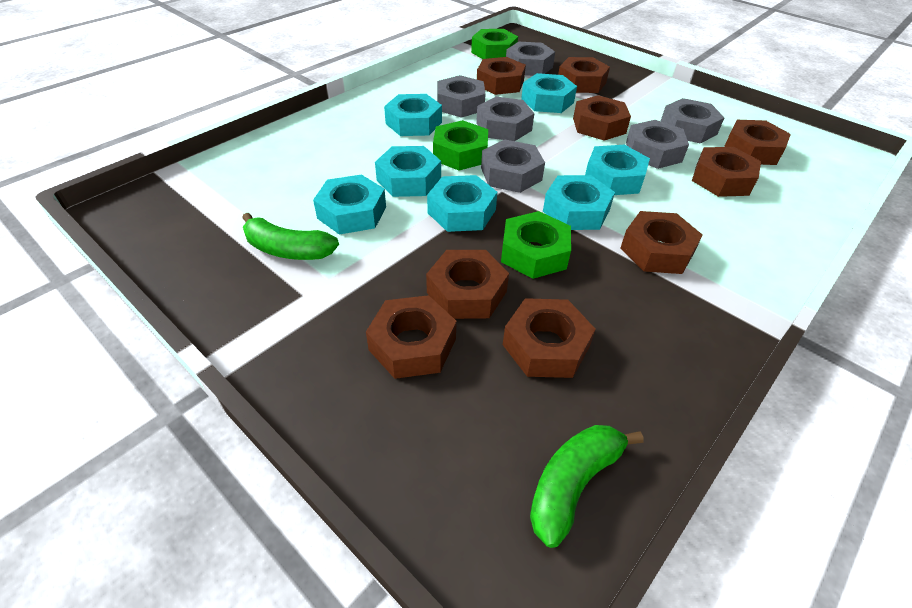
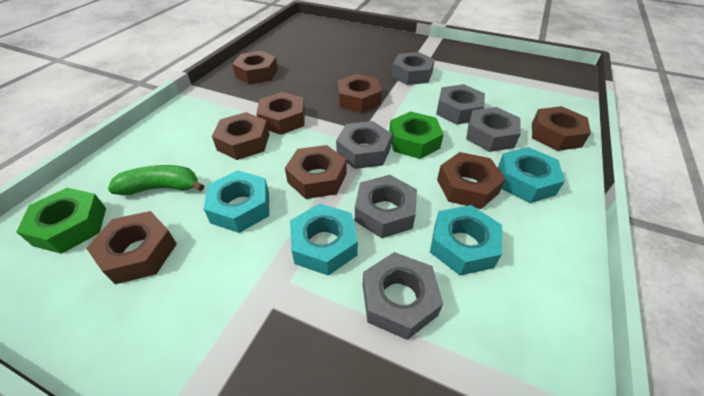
brown nut: [366,295,457,379] [426,250,509,319] [477,57,526,95] [503,298,596,378] [558,57,610,93] [573,95,631,141] [620,211,703,274] [692,147,761,197] [724,120,791,165] = 9 -> [86,211,177,284] [212,112,269,160] [232,51,278,84] [256,92,305,135] [285,145,347,199] [338,74,382,113] [437,152,506,209] [532,106,591,151] = 8
green banana: [242,213,339,260] [530,425,644,548] = 2 -> [107,165,205,195] = 1
green nut: [433,120,488,171] [471,29,518,59] [501,211,571,279] = 3 -> [17,188,106,254] [389,111,444,159] = 2
turquoise nut: [313,174,386,235] [375,146,441,197] [384,94,442,136] [427,175,498,232] [521,73,577,113] [543,175,615,230] [585,145,650,195] = 7 -> [204,170,269,233] [290,203,358,276] [430,205,502,275] [497,147,565,203] = 4

